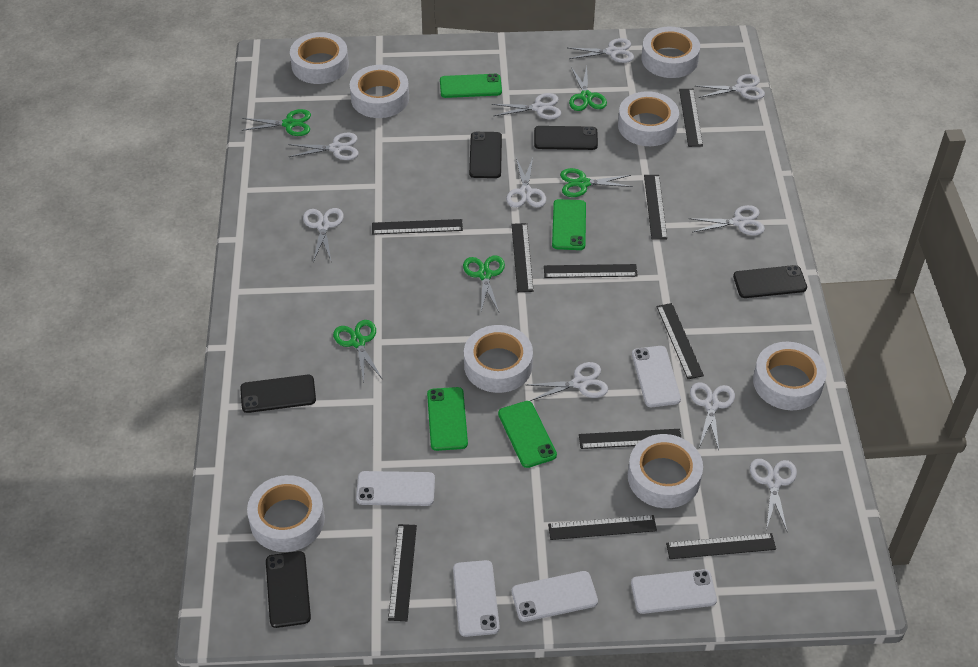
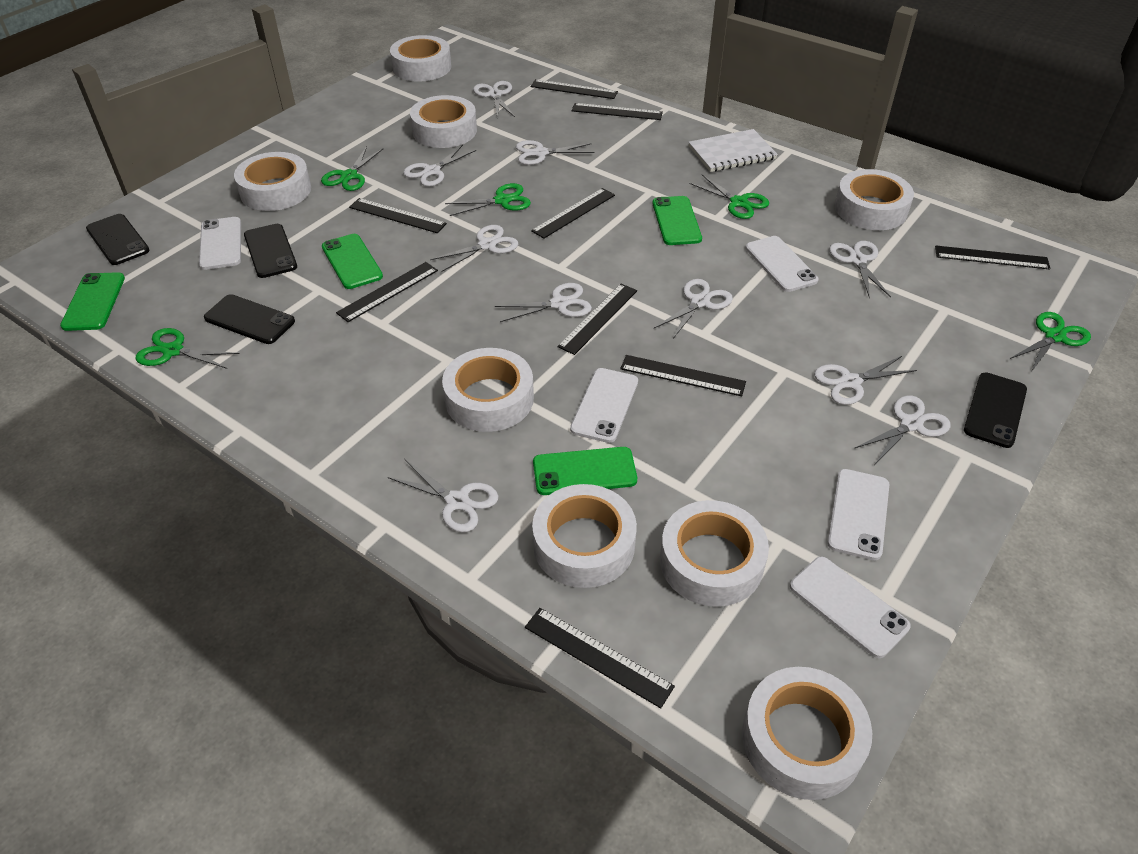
black phone: [240,375,316,413] [266,551,311,628] [469,132,502,178] [534,126,598,150] [733,265,807,298] = 5 -> [86,214,150,265] [204,294,295,344] [244,224,297,278] [964,373,1027,448] = 4
black ruler: [372,219,463,235] [388,524,417,621] [511,223,533,292] [544,264,638,278] [548,515,657,540] [579,429,681,449] [644,175,667,240] [657,303,704,379] [666,533,776,559] [679,89,703,147] = 10 -> [336,262,438,322] [349,198,447,233] [525,608,675,708] [531,79,618,99] [531,188,615,239] [558,284,637,355] [572,103,663,120] [620,355,746,396] [935,246,1050,270] = 9
white notebook: none = 0 -> [689,129,778,172] = 1

